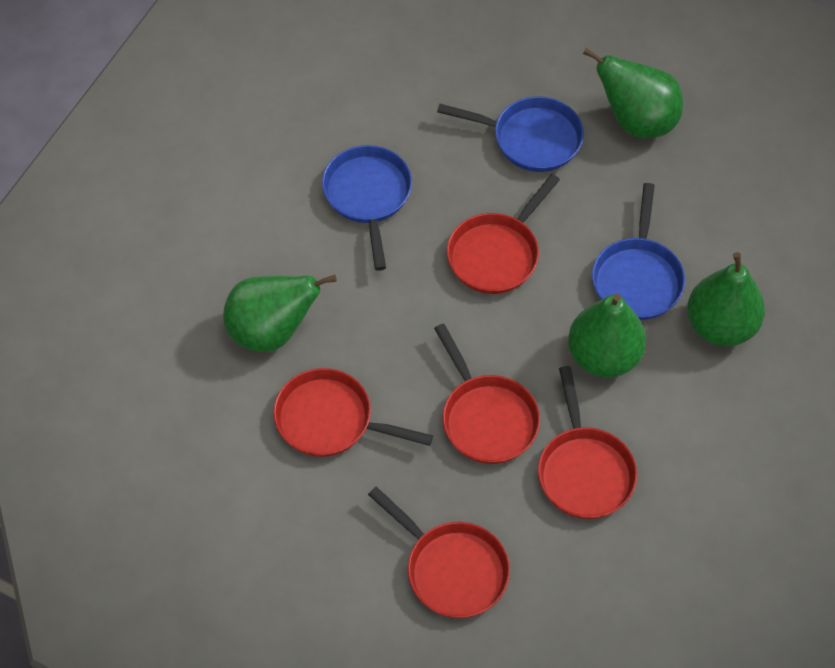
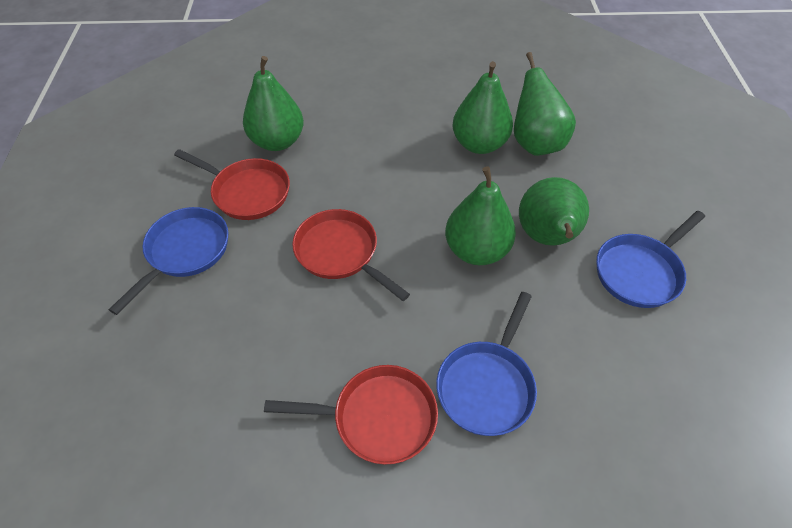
green pear: [223,275,337,352] [568,293,646,378] [583,48,683,138] [687,252,765,346] = 4 -> [243,56,304,151] [445,166,516,265] [452,61,513,154] [514,52,576,156] [519,177,589,246] = 5
red pan: [273,368,433,457] [368,487,510,618] [434,323,540,464] [447,174,560,294] [538,366,637,519] = 5 -> [174,149,290,220] [264,365,438,465] [292,209,410,301] = 3

